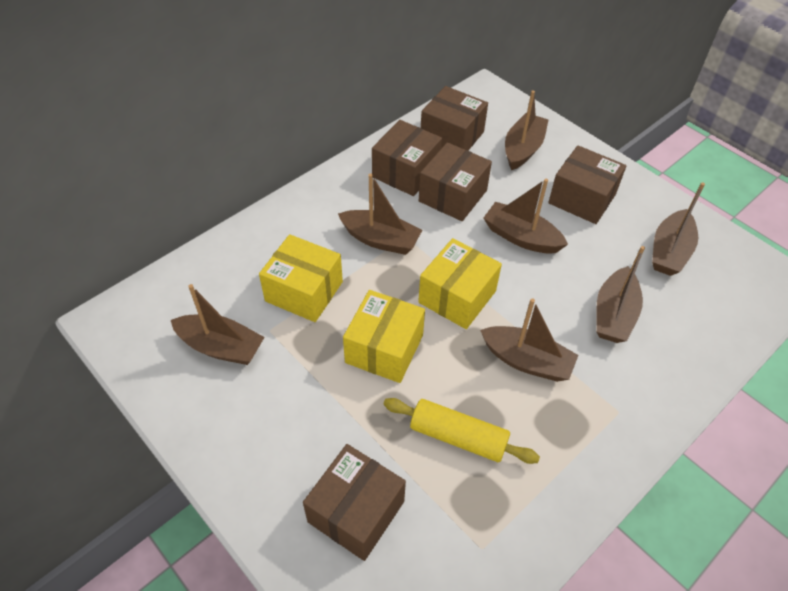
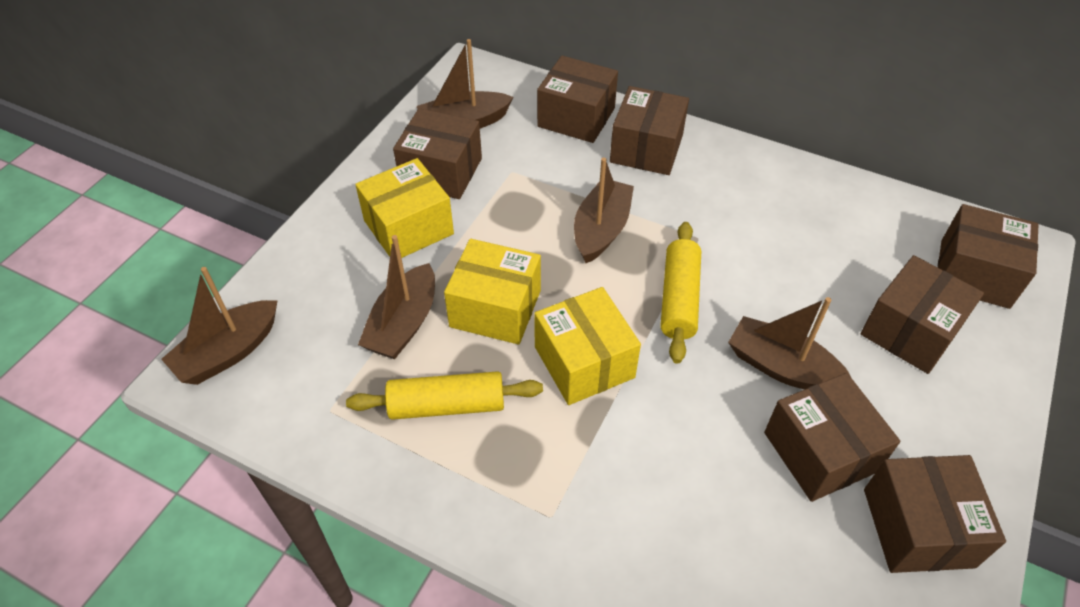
brown boat: [171,284,265,365] [338,174,422,255] [480,298,578,382] [483,179,568,254] [505,90,548,170] [596,246,645,343] [652,182,705,276] = 7 -> [161,267,277,385] [358,235,435,359] [417,39,513,128] [574,157,634,263] [728,297,851,389] = 5
brown box: [303,444,406,561] [372,120,442,196] [419,142,492,221] [421,86,488,151] [548,145,626,224] = 5 -> [393,108,482,199] [537,56,618,143] [610,86,689,175] [764,373,900,502] [860,255,984,374] [864,455,1006,573] [938,204,1039,309] = 7
yellow rolling pin: [383,398,540,464] = 1 -> [346,371,543,420] [661,222,701,364] = 2

